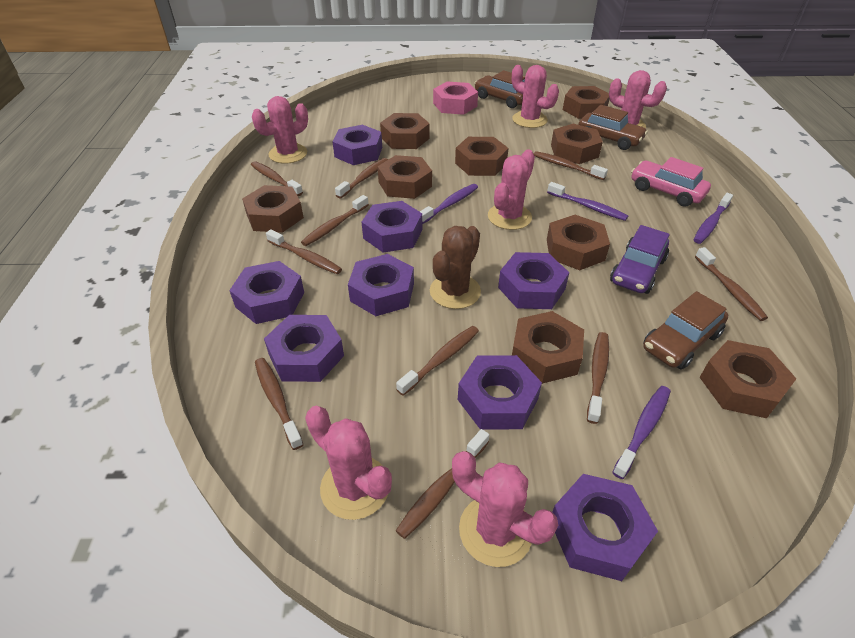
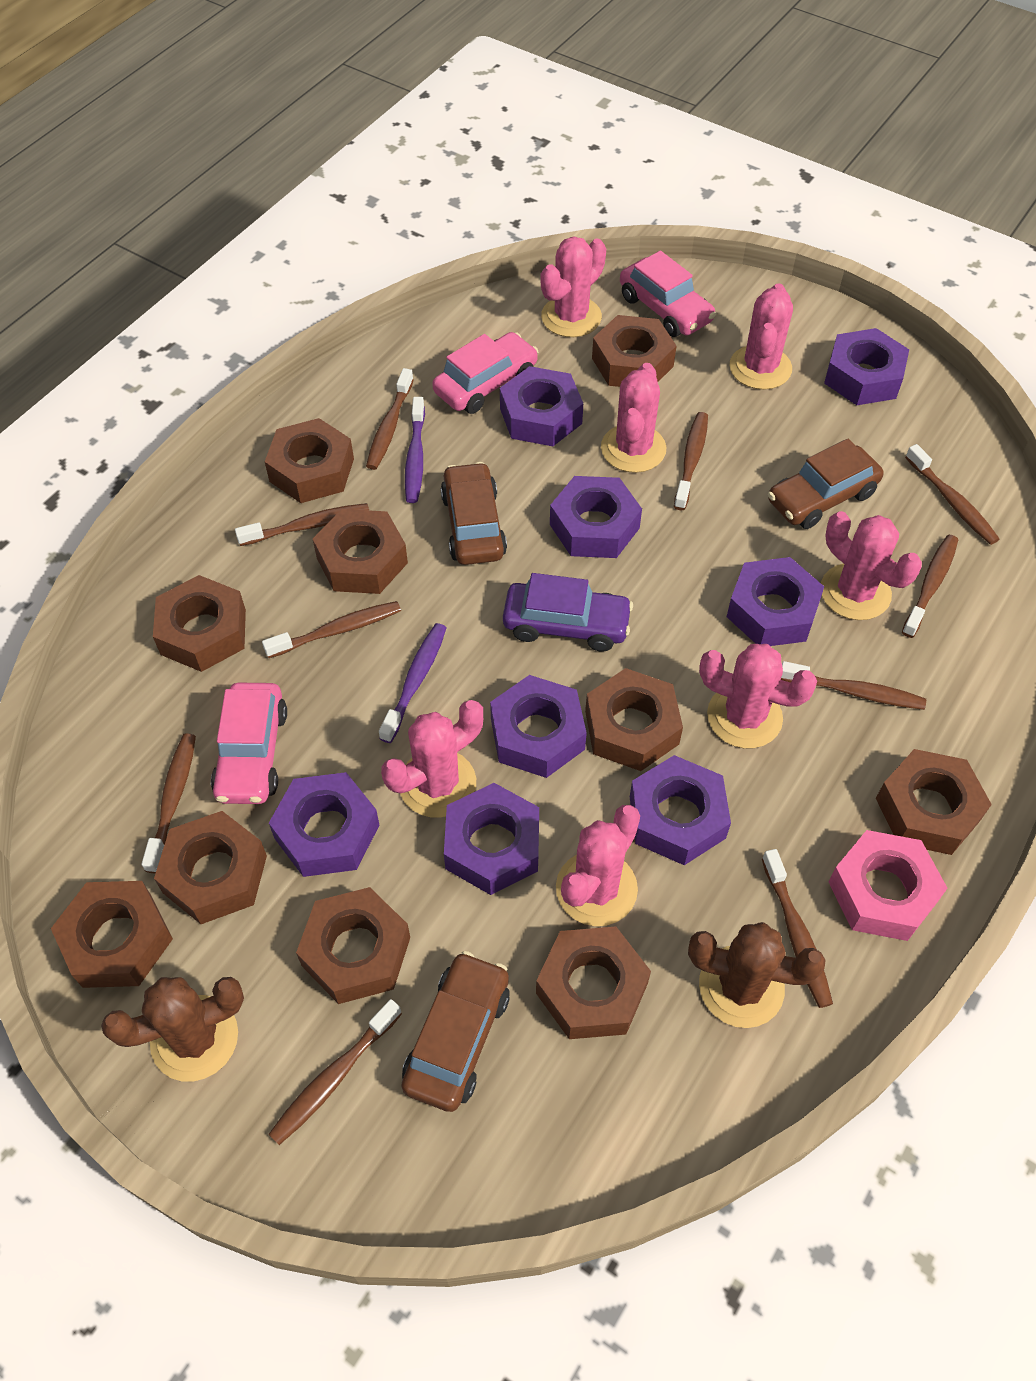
brown cactus: [430,226,481,309] = 1 -> [101,977,244,1082] [688,922,826,1028] = 2
brown nut: [242,185,304,233] [378,155,432,199] [380,113,430,149] [455,137,509,176] [512,311,584,384] [547,215,610,270] [551,124,603,164] [563,86,609,119] [700,340,796,418] = 9 -> [51,881,173,988] [153,575,246,672] [154,811,267,924] [265,418,354,503] [296,887,410,1004] [313,509,408,594] [536,926,651,1039] [585,668,683,771] [592,315,676,387] [876,749,992,855] = 10
pink cactus: [252,96,308,164] [305,406,392,520] [452,451,558,567] [488,149,535,230] [512,65,559,128] [609,70,667,128] = 6 -> [381,700,483,818] [540,236,606,337] [556,805,640,926] [601,363,666,473] [699,644,817,748] [730,283,793,390] [821,511,922,620] = 7
pink car: [631,157,711,207] = 1 -> [211,683,287,804] [432,332,539,414] [620,251,716,337] = 3
purple toothbrush: [420,184,478,224] [547,182,628,221] [612,386,671,479] [694,193,733,244] = 4 -> [379,623,446,743] [405,397,425,503] = 2

